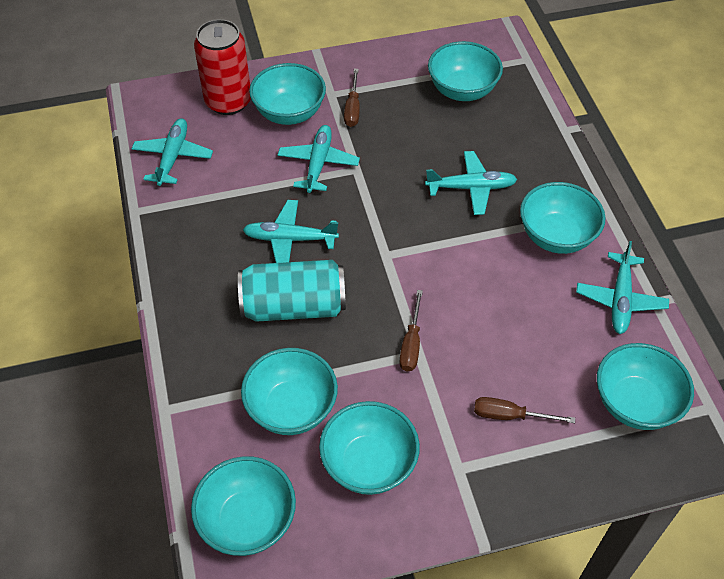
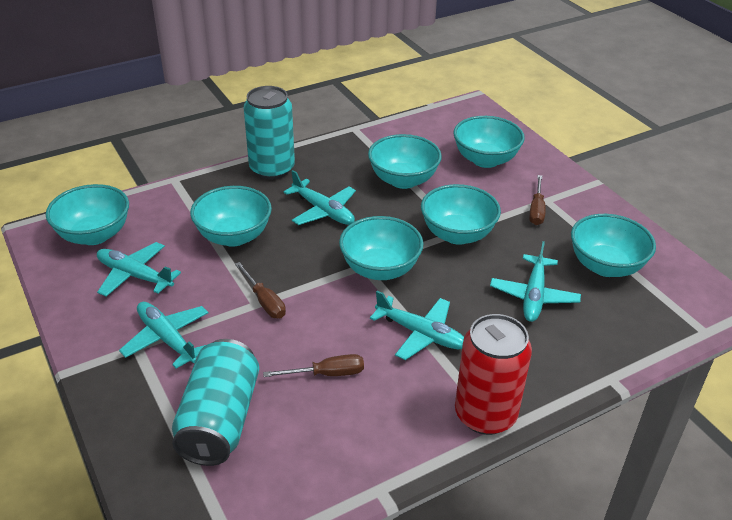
turquoise can: [238,260,346,322] = 1 -> [172,339,259,466] [244,86,295,179] = 2

